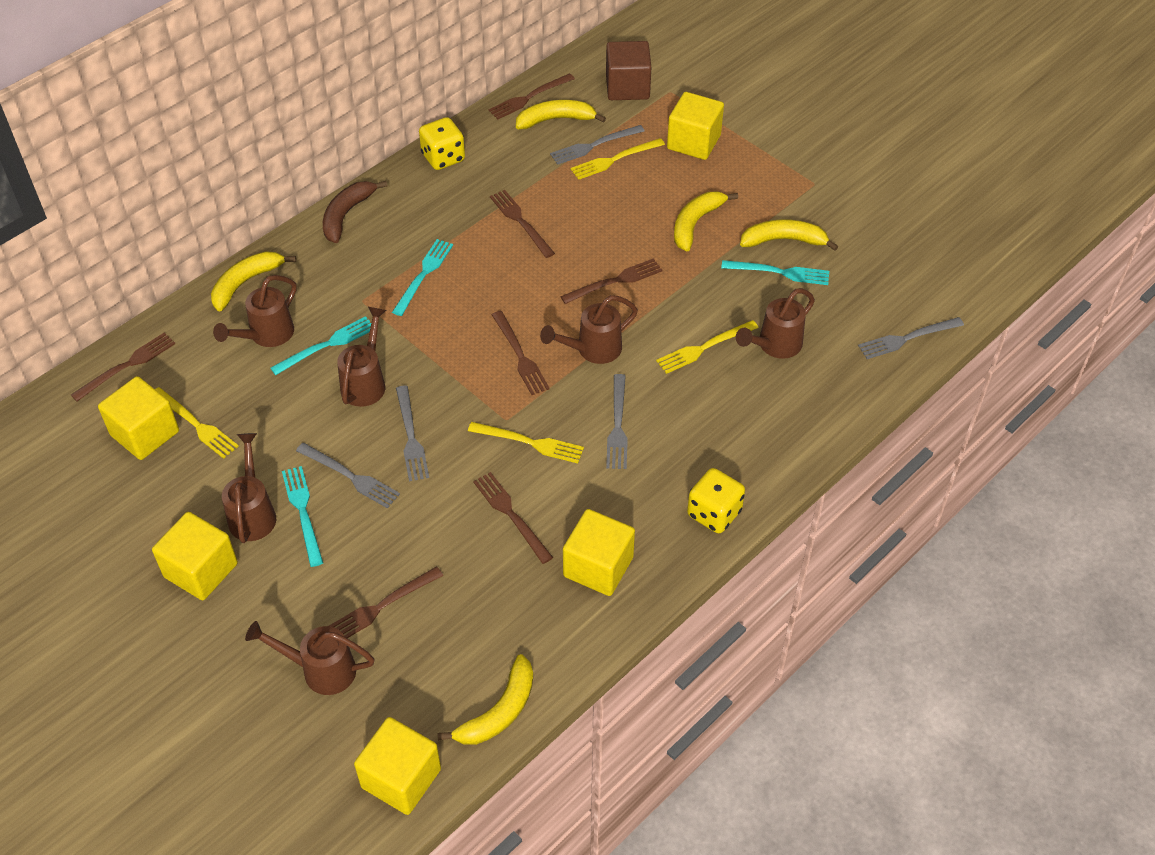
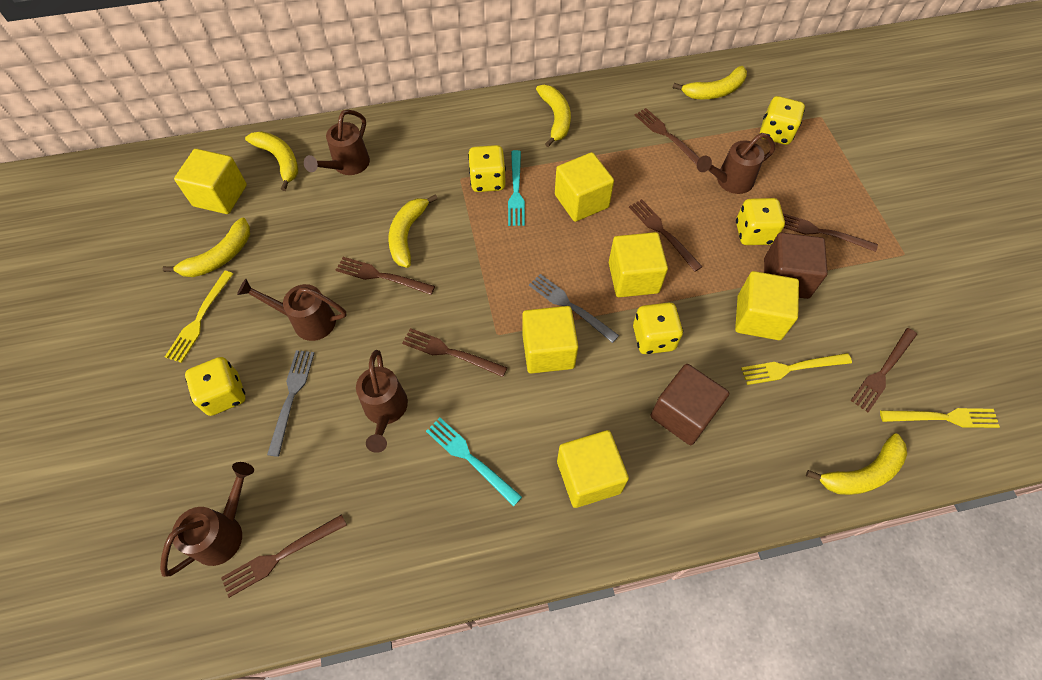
brown banana: [323,181,387,243] = 1 -> none = 0
brown cube: [606,41,651,100] = 1 -> [651,364,729,445] [764,232,828,299] = 2
brown watering can: [213,275,297,347] [222,433,276,543] [245,621,375,695] [337,307,386,407] [540,295,638,364] [736,288,815,359] = 6 -> [160,462,254,577] [237,279,346,341] [304,110,370,175] [356,350,408,453] [697,133,775,194] = 5
grey fork: [296,443,400,508] [396,386,429,481] [550,125,644,165] [606,374,628,469] [858,317,964,359] = 5 -> [267,350,314,457] [529,274,619,343] = 2
turquoise fork: [270,316,371,375] [282,466,323,567] [392,239,453,316] [721,260,829,285] = 4 -> [426,418,522,506] [508,150,525,226] = 2
yellow banana: [211,251,296,312] [437,654,533,745] [516,100,606,129] [674,192,738,251] [740,219,838,251] = 5 -> [162,218,250,277] [245,131,298,191] [388,194,438,268] [536,85,571,147] [673,66,747,99] [806,433,907,495] = 6
yellow cube: [98,376,179,460] [152,512,238,600] [354,717,441,815] [563,509,635,596] [667,92,724,160] = 5 -> [174,149,247,214] [522,306,578,374] [555,152,614,222] [557,430,629,508] [609,232,668,297] [735,271,799,340] = 6
yellow dice: [419,117,465,170] [687,468,745,533] = 2 -> [185,357,245,416] [468,145,506,192] [633,303,683,354] [736,198,785,245] [760,96,805,145] = 5
yellow fork: [155,387,239,459] [468,422,584,463] [571,138,665,180] [656,320,759,374] = 4 -> [165,271,233,363] [741,353,852,385] [880,408,1000,428] = 3

